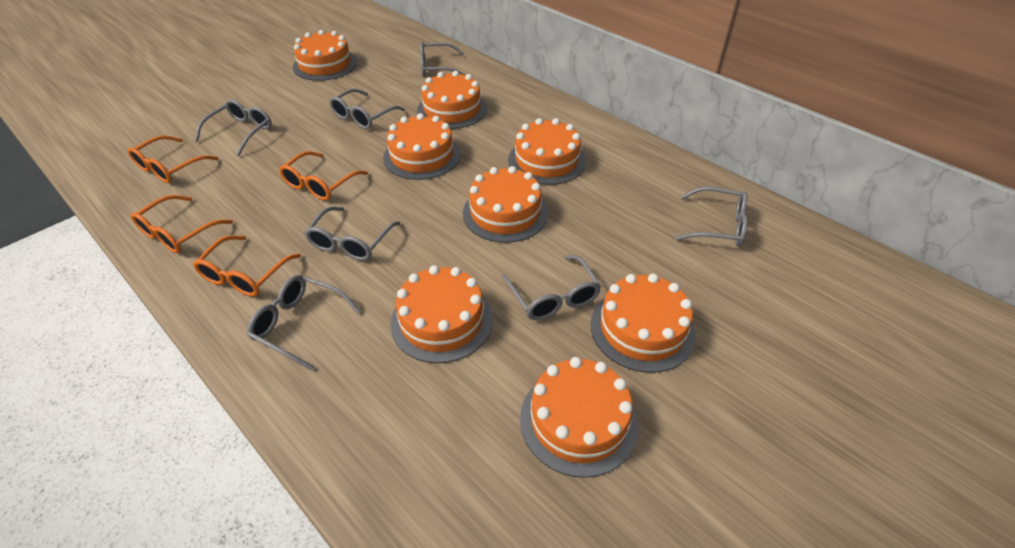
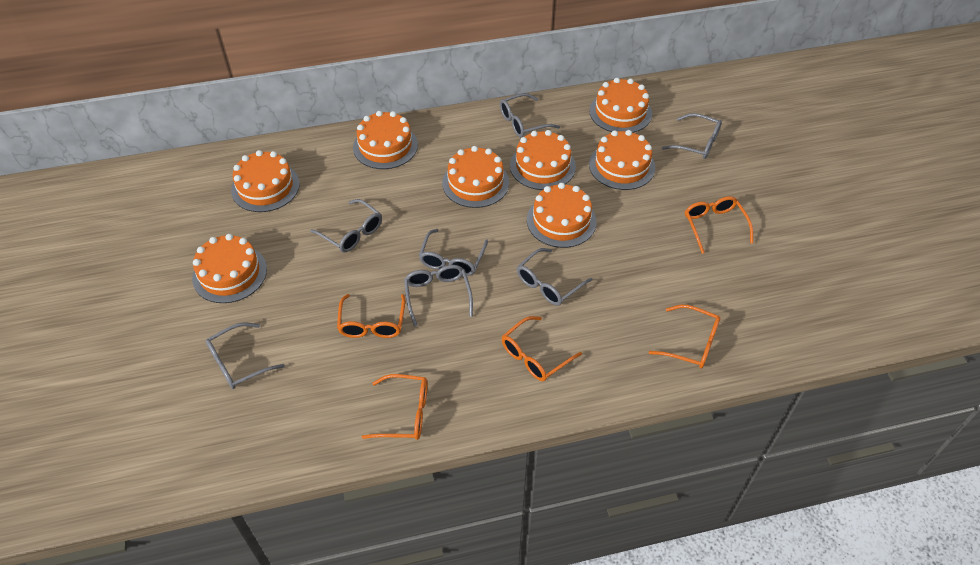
orange glasses: [128,136,219,183] [131,195,233,253] [193,235,301,296] [279,151,368,201] = 4 -> [337,294,405,338] [362,374,428,440] [502,316,582,381] [649,305,720,369] [685,196,753,254] = 5

